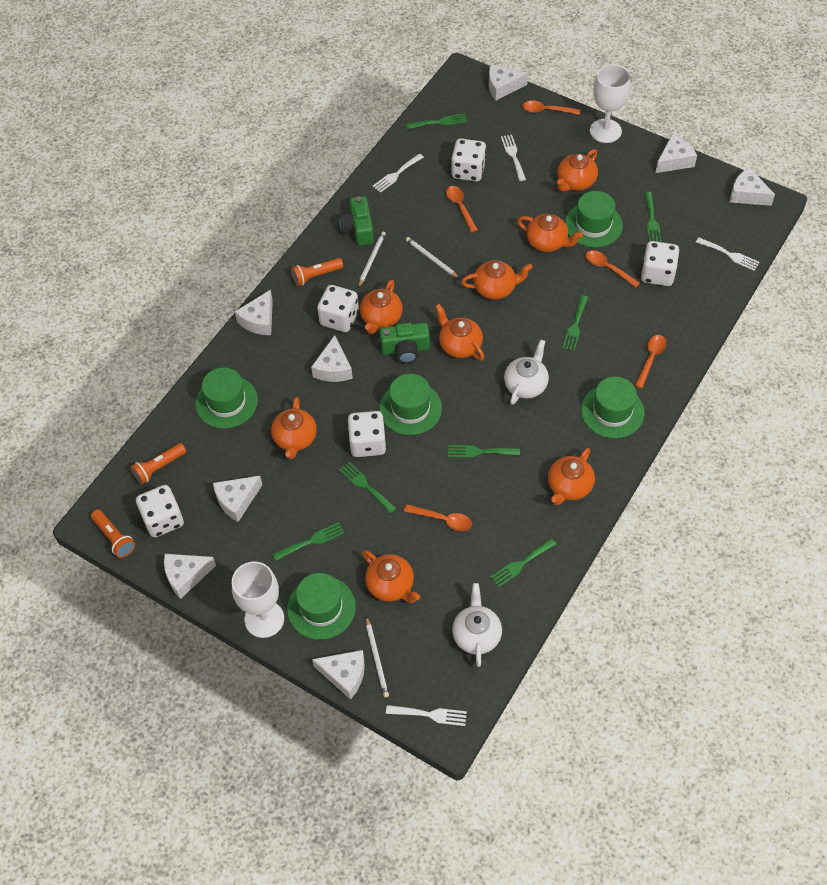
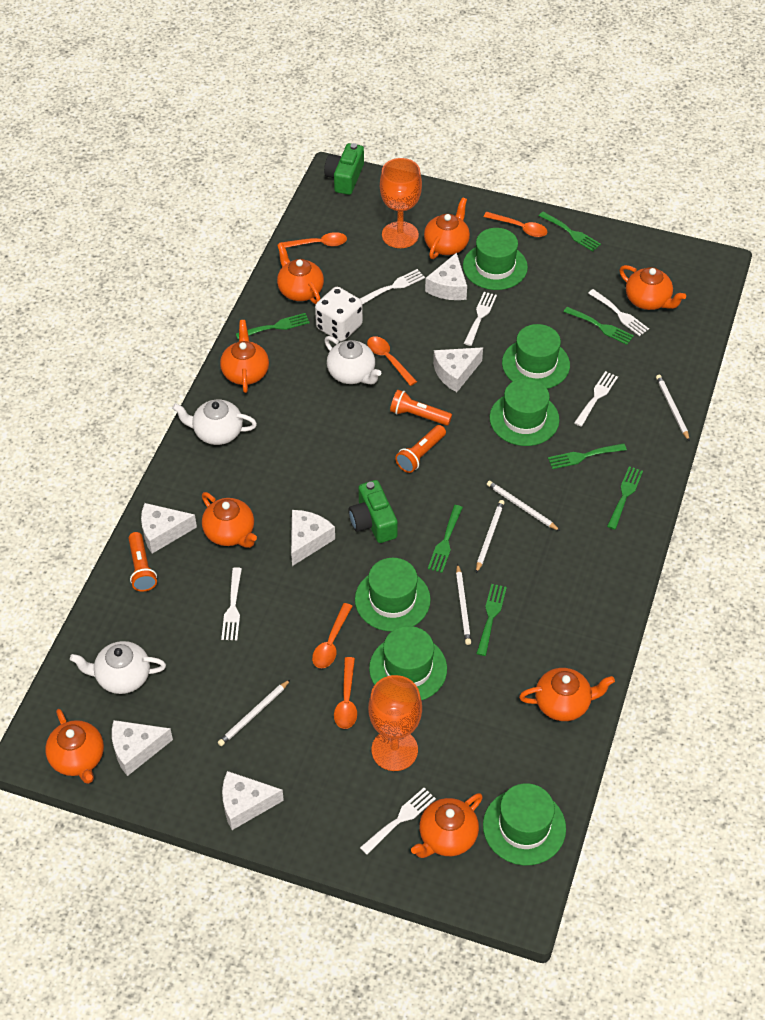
green hat: [195,368,258,429] [287,573,356,640] [379,374,442,435] [565,191,623,247] [581,377,644,438] = 5 -> [355,558,431,632] [369,626,447,700] [463,228,528,290] [483,783,566,865] [490,378,559,446] [502,324,570,389] = 6
orange goblet: none = 0 -> [368,675,422,771] [380,158,422,248] = 2
white cheese: [164,554,216,599] [213,476,262,522] [235,290,273,335] [311,335,353,382] [312,650,365,700] [489,64,528,100] [655,134,697,173] [730,167,775,206] = 8 -> [112,720,173,776] [141,503,197,553] [222,771,284,830] [291,510,335,566] [425,253,467,300] [433,347,483,392] = 6
white dice: [136,485,184,537] [317,285,359,332] [348,411,386,457] [451,139,486,182] [641,241,679,286] = 5 -> [315,287,363,342] = 1
white fork: [372,153,424,193] [386,705,467,726] [501,135,526,181] [696,237,760,271] = 4 -> [221,567,242,640] [360,269,425,305] [360,788,436,855] [464,292,497,346] [574,371,618,426] [588,289,649,336] = 6
white goblet: [232,561,284,638] [590,64,631,143] = 2 -> none = 0
white pencil: [358,231,386,288] [366,616,389,698] [406,237,460,279] = 3 -> [218,679,291,746] [456,564,471,645] [476,500,505,573] [487,481,560,531] [656,375,690,441] = 5
white teapot: [452,583,502,667] [504,340,549,405] = 2 -> [70,641,166,694] [172,400,257,445] [324,336,381,384] = 3

